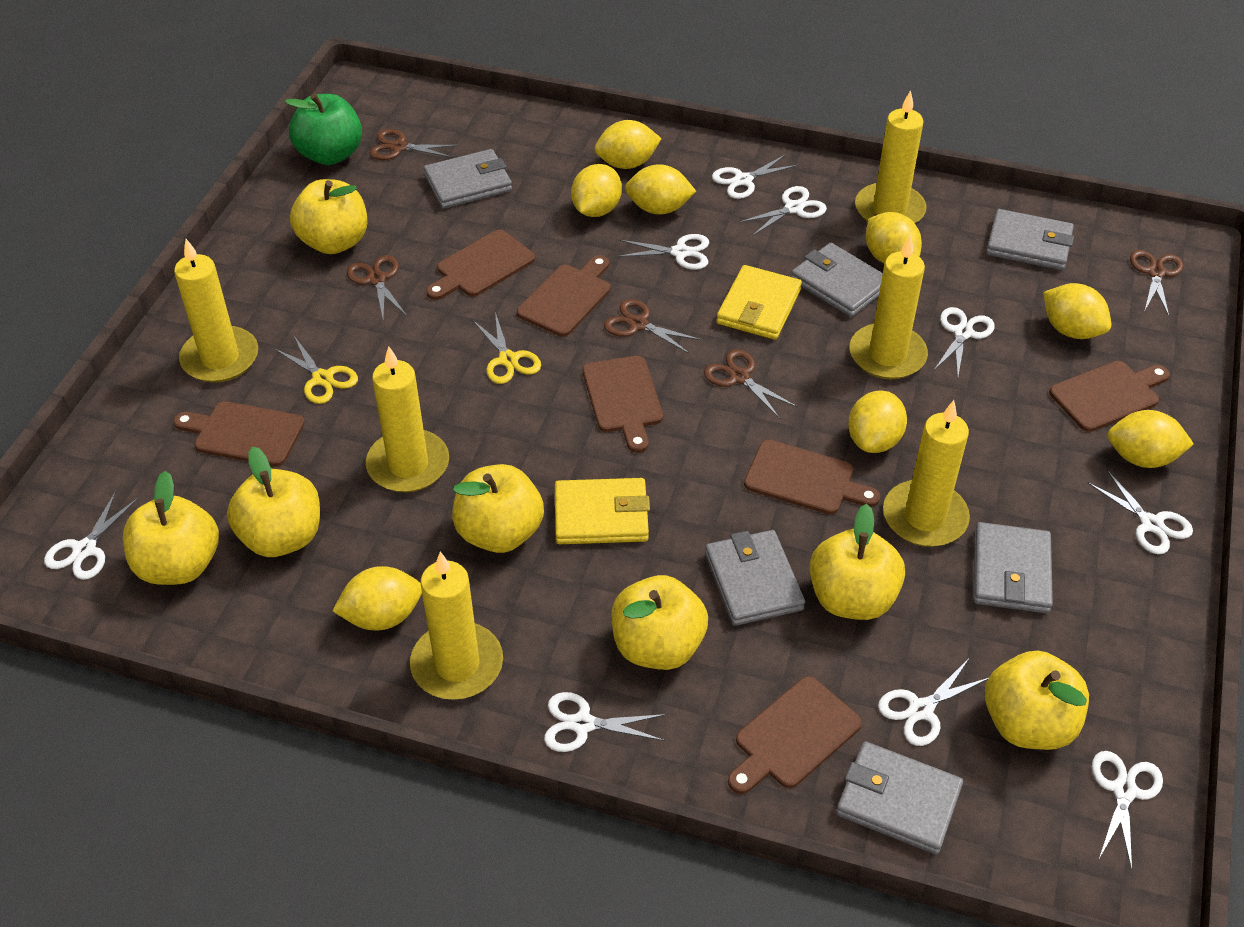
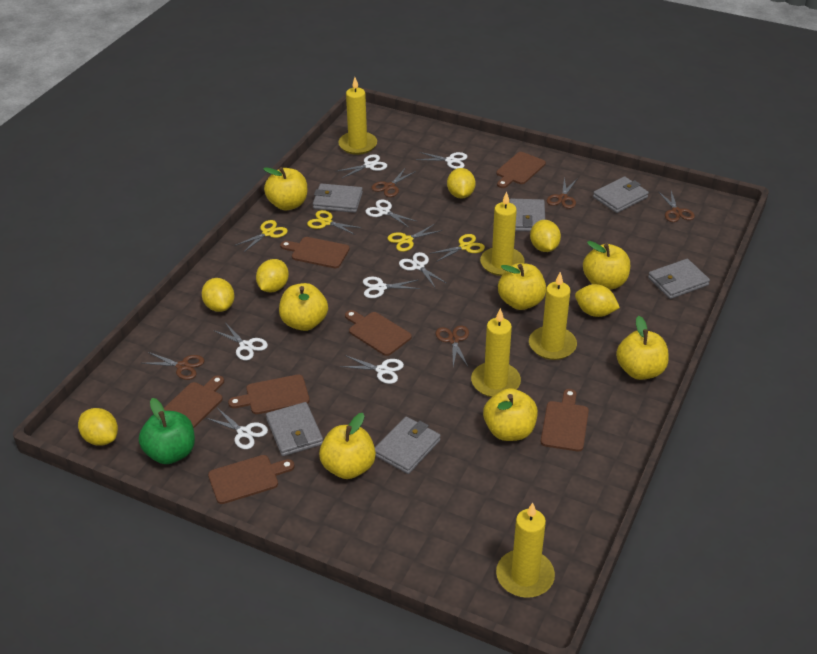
white scissors: [44,491,139,580] [544,692,666,752] [617,234,709,270] [712,154,799,199] [738,186,827,236] [878,659,989,746] [933,307,995,376] [1088,470,1193,554] [1092,751,1163,870] = 9 -> [206,408,268,449] [213,324,268,360] [338,154,387,178] [340,355,404,384] [363,277,420,298] [365,199,417,227] [399,252,446,287] [416,152,467,169] = 8
yellow candle: [174,239,258,383] [366,346,449,492] [410,552,503,700] [850,235,928,379] [855,90,927,223] [883,400,970,547] = 6 -> [338,77,377,155] [471,308,521,397] [480,192,525,276] [496,503,555,598] [529,272,577,360] = 5
yellow lemon: [332,566,422,631] [571,164,622,217] [595,120,662,169] [625,164,696,215] [848,391,907,453] [866,212,922,264] [1043,283,1111,339] [1108,410,1194,468] = 8 -> [78,408,118,446] [202,278,234,312] [256,259,289,292] [447,168,476,198] [530,220,561,252] [575,284,620,317] = 6
yellow scissors: [273,336,358,404] [473,312,541,384] = 2 -> [235,220,288,252] [307,210,362,235] [387,224,442,252] [429,234,485,262] = 4
yellow wallet: [555,478,650,544] [716,265,802,340] = 2 -> none = 0

